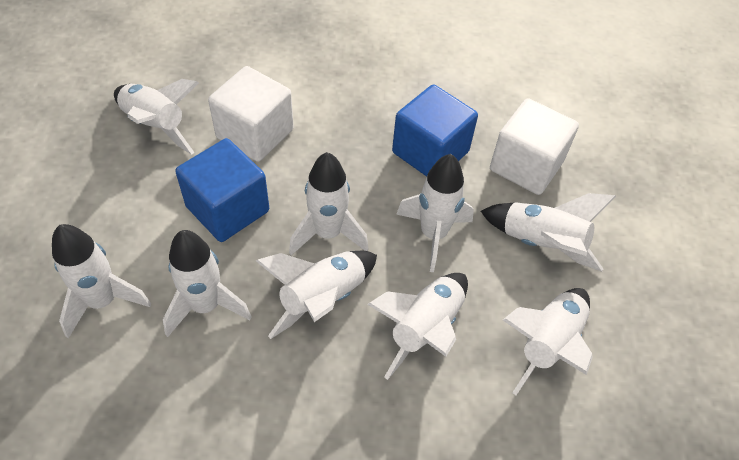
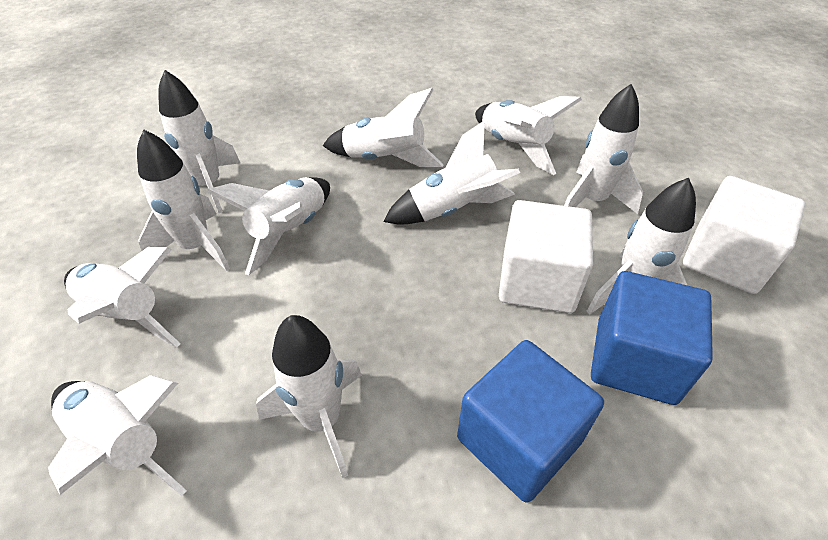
white rocket: [52,224,151,338] [114,79,199,155] [163,230,252,337] [256,251,377,339] [289,152,369,255] [367,273,468,380] [396,154,474,272] [481,193,616,272] [503,288,593,395] = 9 -> [48,375,187,496] [64,247,180,348] [137,129,230,271] [158,70,240,213] [207,177,330,276] [256,315,362,478] [323,88,444,167] [383,120,520,225] [475,96,582,175] [564,84,643,214] [587,178,696,315] = 11

